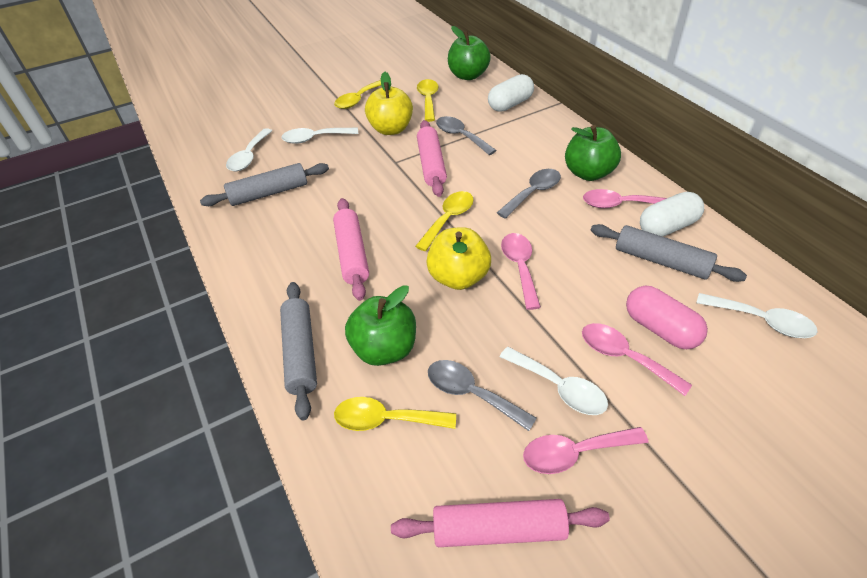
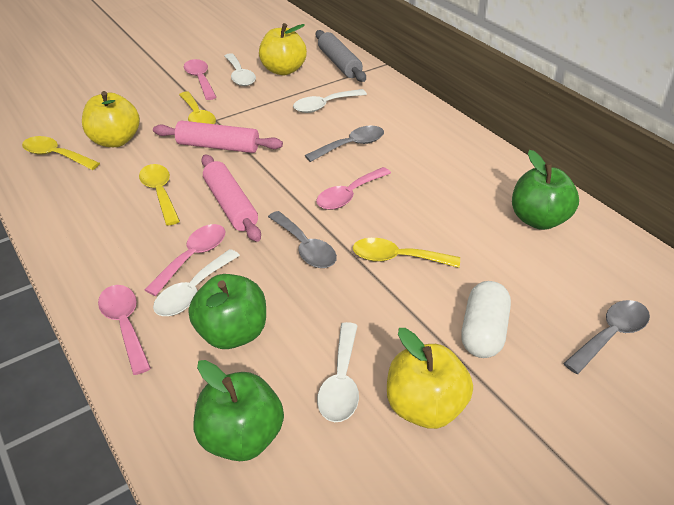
grey rolling pin: [200,163,329,206] [280,282,317,420] [591,224,747,282] = 3 -> [316,30,366,82] = 1
pink capsule: [626,286,708,349] = 1 -> none = 0
pink rolling pin: [333,198,369,301] [391,499,610,547] [417,120,447,197] = 3 -> [153,121,283,153] [201,155,261,242] = 2
white capsule: [488,74,534,112] [640,192,704,237] = 2 -> [461,281,511,358] = 1
yellow apple: [365,72,413,135] [426,227,491,290] = 2 -> [82,91,140,147] [259,23,307,75] [387,328,473,429] = 3

